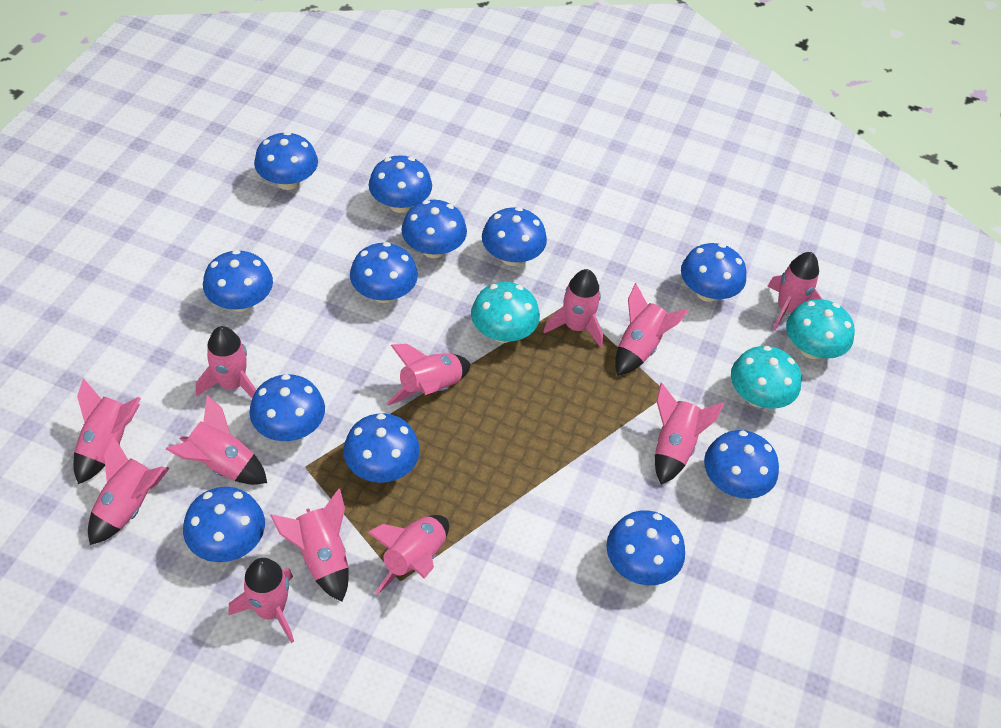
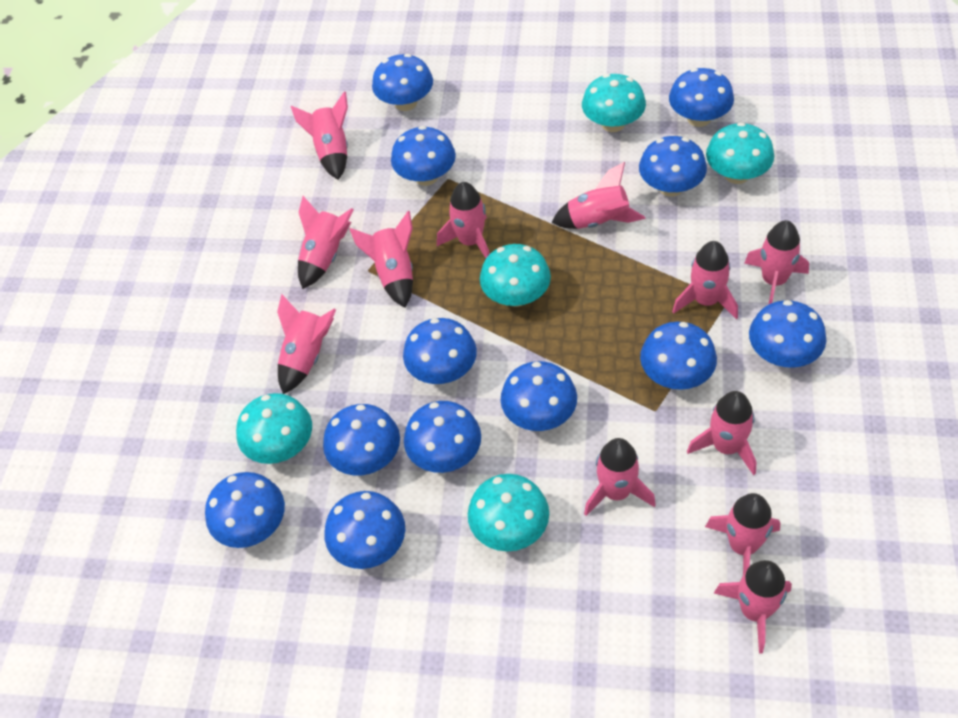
turquoise mushroom: [471,282,540,343] [731,346,801,409] [786,299,855,359] = 3 -> [236,393,312,464] [468,474,549,551] [480,244,551,307] [582,74,646,132] [706,122,774,184] = 5

